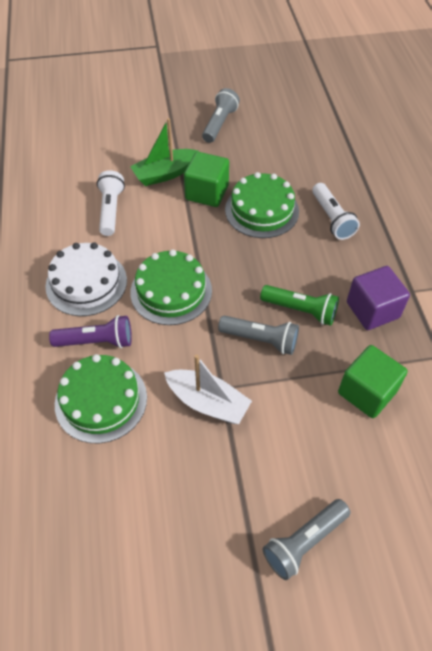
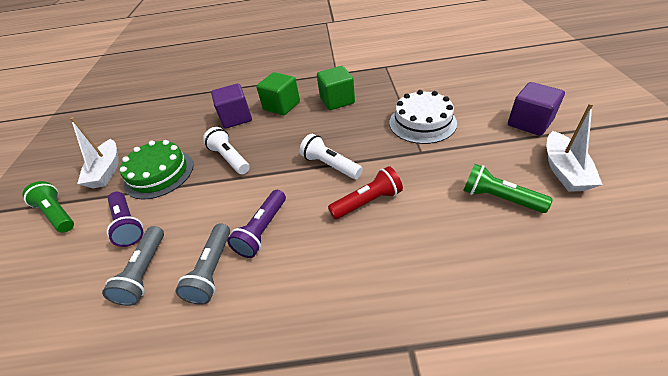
green boat: [130,118,199,186] = 1 -> none = 0
green cake: [55,354,147,443] [130,250,212,325] [225,172,299,238] = 3 -> [120,140,194,200] = 1
green flashlight: [260,285,339,326] = 1 -> [23,181,74,233] [463,164,553,213] = 2
grey flashlight: [202,88,240,143] [218,315,299,355] [263,499,351,580] = 3 -> [102,226,164,306] [175,223,230,305] = 2
purple cube: [347,266,410,330] = 1 -> [211,83,252,129] [508,82,565,136] = 2
purple flashlight: [49,315,132,348] = 1 -> [107,192,143,247] [227,190,286,258] = 2
red flashlight: none = 0 -> [328,166,403,220] = 1
white boat: [164,354,252,424] = 1 -> [70,117,119,188] [547,103,603,192] = 2

